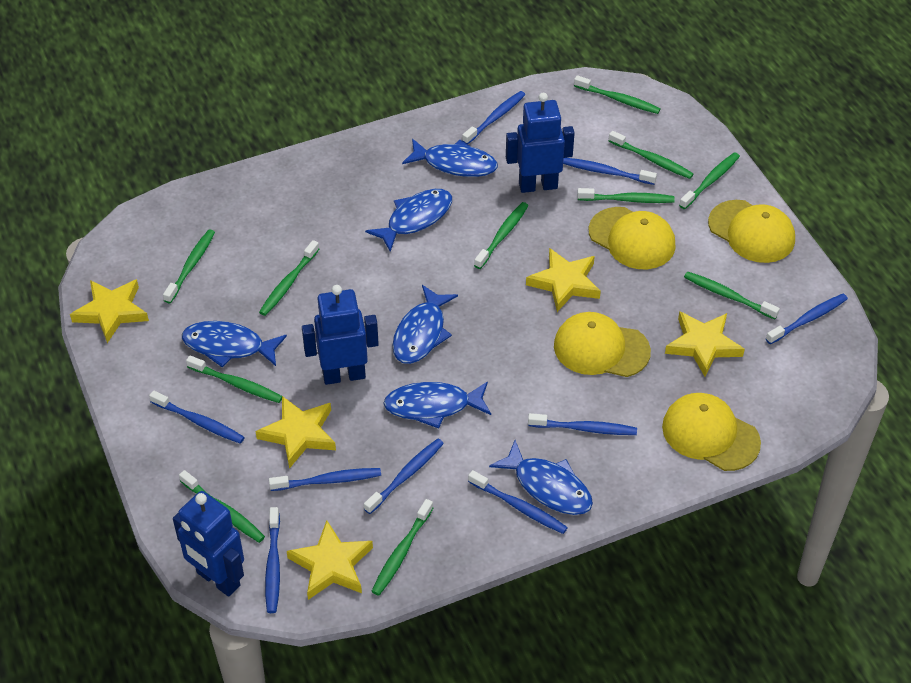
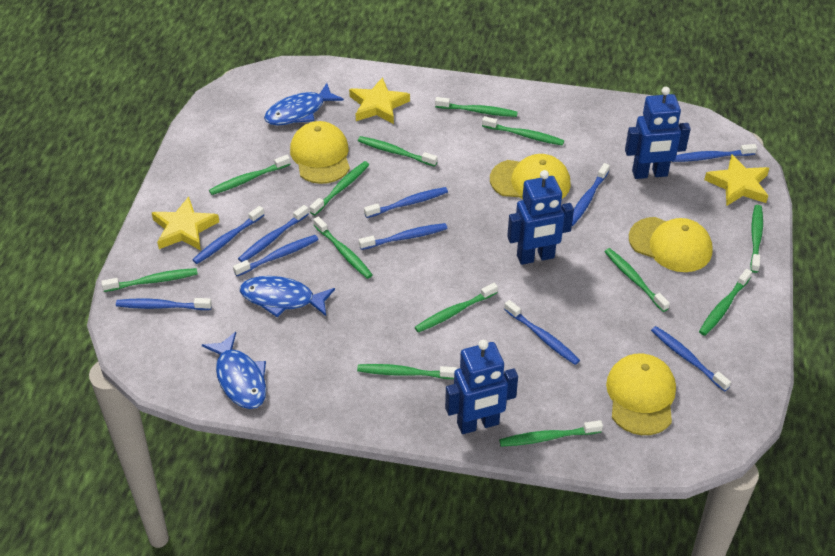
blue fish: [182,321,287,367] [365,189,452,252] [383,382,491,429] [392,285,458,364] [402,139,498,177] [489,440,593,515] = 6 -> [202,332,266,409] [240,276,335,317] [264,83,344,126] = 3
blue toothbrush: [149,390,245,444] [265,507,280,613] [269,468,381,491] [364,439,444,514] [462,91,525,144] [468,470,568,534] [528,413,637,435] [563,158,657,185] [766,294,848,344] = 9 -> [116,298,212,310] [193,206,264,264] [233,235,318,276] [238,205,309,262] [359,223,447,250] [364,187,448,218] [504,300,580,365] [572,163,610,226] [651,326,731,392] [672,144,757,162] = 10
green toothbrush: [163,230,215,303] [179,470,265,543] [186,355,282,403] [259,240,319,316] [371,499,433,596] [474,202,528,269] [574,75,661,114] [577,188,675,203] [609,131,693,179] [679,152,740,209] [684,271,780,319] = 11 -> [101,268,198,292] [209,155,290,195] [310,161,369,215] [313,216,372,279] [357,364,457,379] [358,136,437,167] [415,283,498,333] [435,97,518,117] [482,116,564,146] [499,420,603,447] [604,248,670,312] [699,269,752,336] [750,205,763,273] = 13
yellow star: [70,279,149,343] [256,396,336,469] [287,520,373,600] [526,248,601,312] [665,311,745,377] = 5 -> [152,196,219,250] [349,77,410,124] [704,154,769,206] = 3

